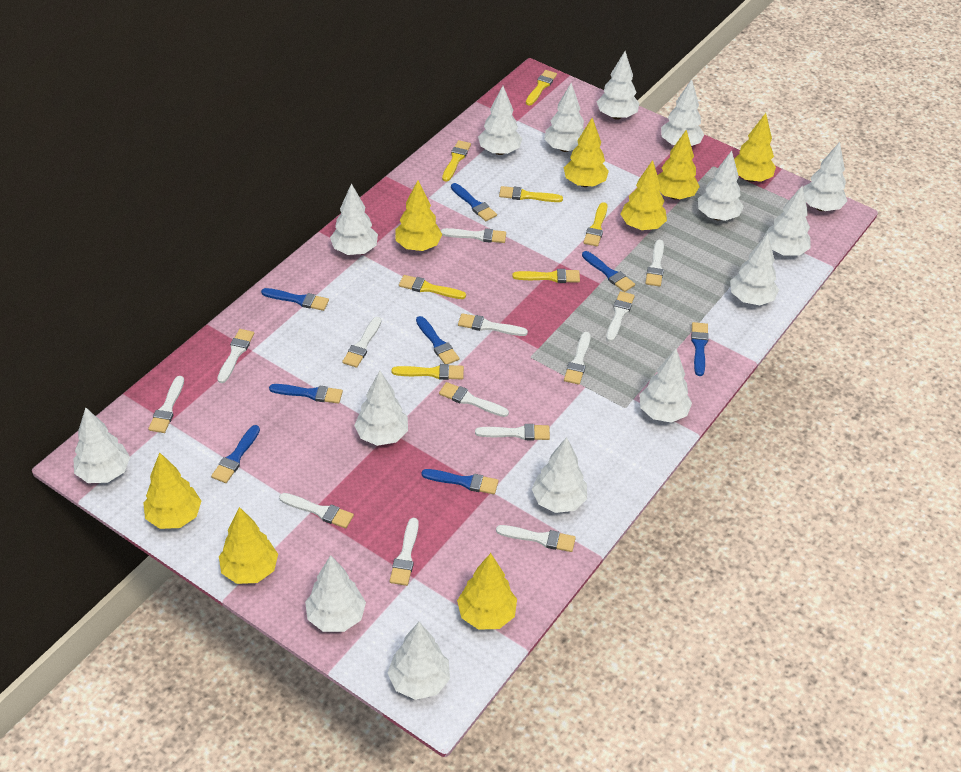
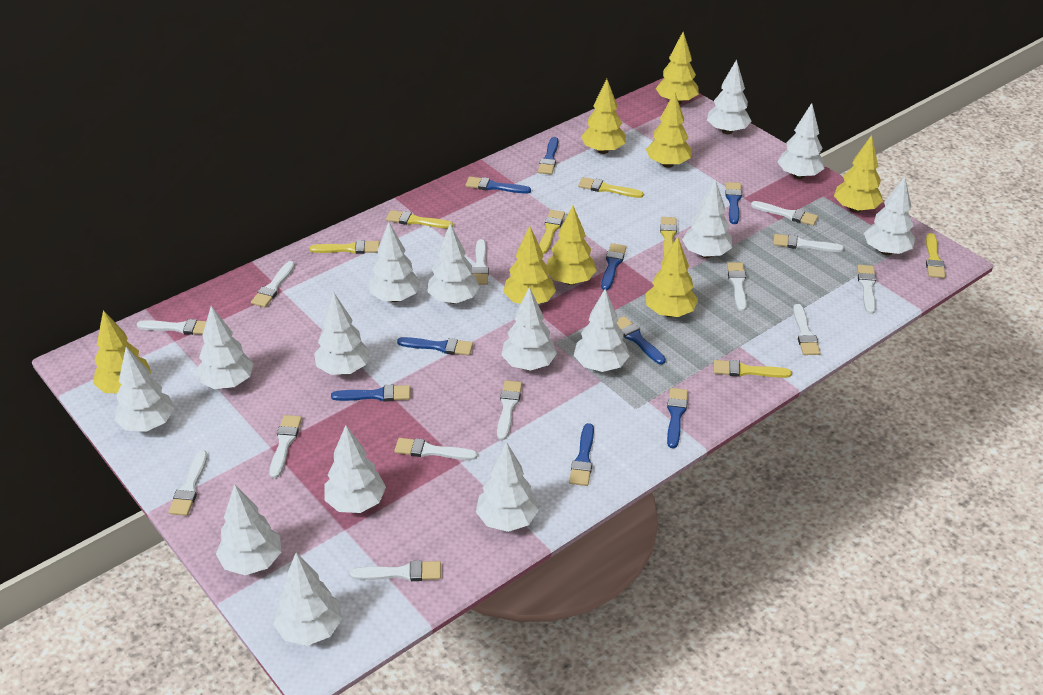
blue brush: [211,425,260,483] [261,288,329,311] [269,384,343,404] [416,316,459,364] [422,469,498,494] [451,183,497,221] [582,251,635,292] [691,322,709,376] = 8 -> [331,385,410,401] [397,337,473,355] [466,177,531,194] [538,137,558,174] [569,423,594,486] [601,243,627,290] [617,316,666,364] [667,388,688,448] [725,182,742,224] = 9

